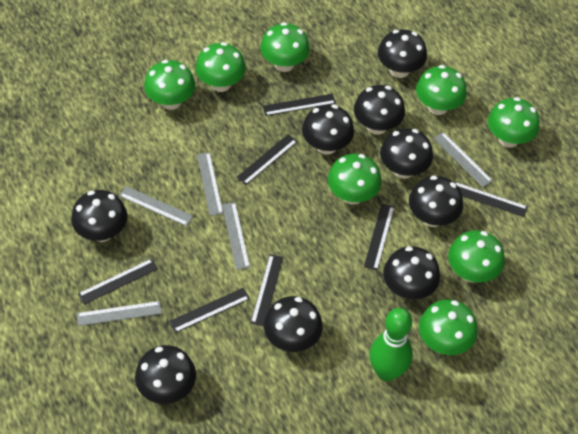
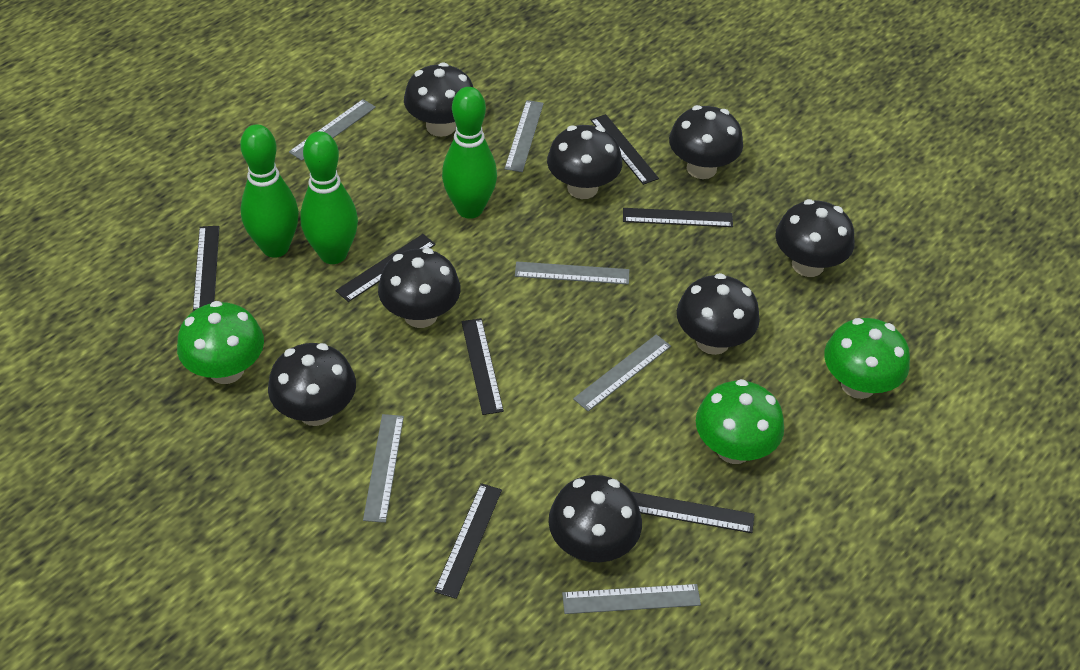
black mushroom: [71,190,128,242] [135,345,196,404] [264,296,323,352] [302,104,354,155] [354,85,405,135] [378,29,427,78] [380,128,433,179] [383,246,440,299] [409,175,463,227] = 9 -> [268,343,356,426] [378,248,461,328] [404,62,474,137] [547,125,622,199] [549,475,642,563] [669,105,743,179] [677,273,760,355] [775,199,854,277] = 8
green bowling pin: [369,308,413,381] = 1 -> [240,124,299,258] [300,131,358,264] [442,87,497,219] = 3
green mushroom: [144,60,195,110] [195,42,246,92] [260,22,310,72] [328,154,382,205] [416,65,467,115] [419,299,478,355] [448,230,505,283] [488,97,540,148] = 8 -> [177,301,264,384] [696,379,784,464] [824,318,910,399] = 3
grey ruler: [77,301,162,326] [119,186,193,226] [197,152,223,216] [222,202,250,270] [434,132,493,187] = 5 -> [289,99,376,161] [363,414,404,523] [504,100,544,172] [515,261,629,285] [562,584,701,614] [573,334,671,411] = 6

